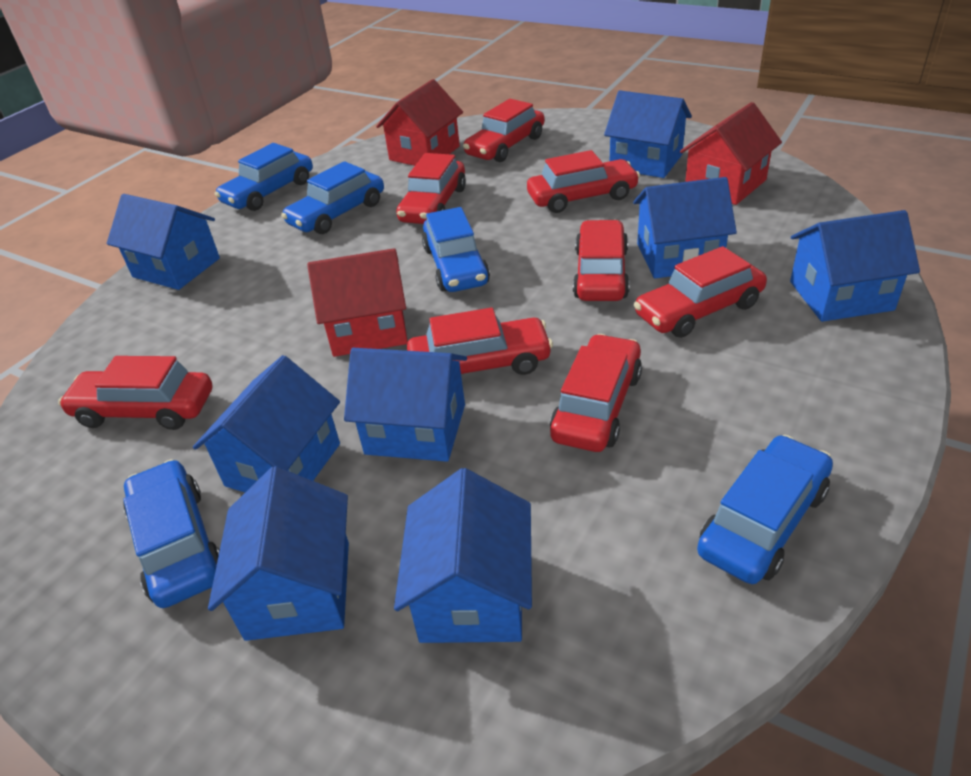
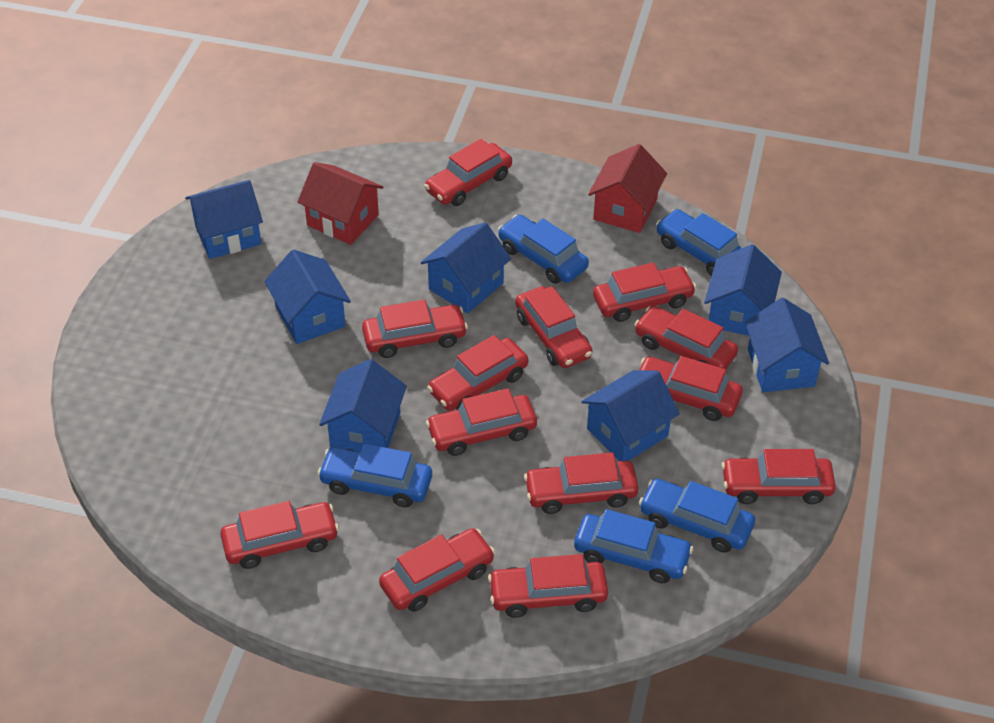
blue house: [107,194,220,290] [193,355,340,492] [208,466,349,641] [344,348,467,462] [394,468,532,643] [604,90,692,178] [633,177,737,278] [790,210,920,322] = 8 -> [185,180,263,259] [264,249,351,344] [319,359,407,452] [421,222,511,314] [581,370,680,461] [704,244,782,336] [745,298,829,392] = 7
red car: [58,356,213,430] [396,153,466,224] [407,308,553,375] [463,99,545,162] [527,150,640,213] [550,334,642,452] [573,220,630,301] [634,246,767,338] = 8 -> [220,501,339,569] [362,300,468,358] [379,528,495,612] [424,139,512,206] [426,388,537,456] [427,335,528,411] [488,554,608,618] [515,286,593,368] [524,452,639,514] [593,263,696,322] [634,306,738,369] [639,356,743,421] [721,449,836,504] = 13
red house: [307,248,408,357] [376,79,463,166] [680,102,782,205] = 3 -> [298,162,383,245] [588,144,667,233] = 2

